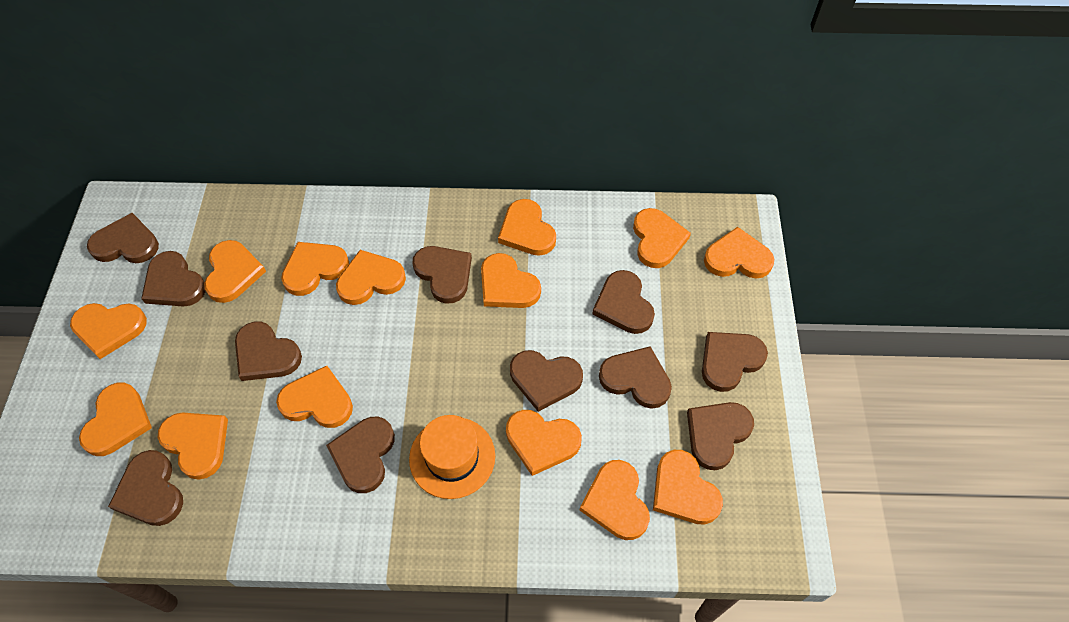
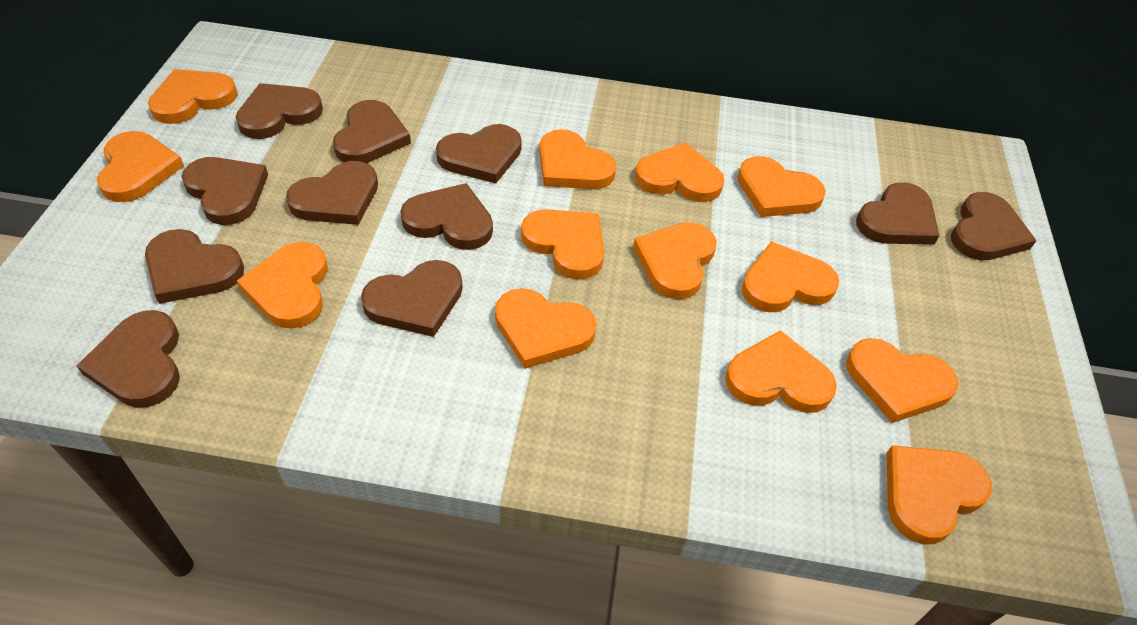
orange hat: [409,415,495,499] = 1 -> none = 0
orange heart: [70,303,147,359] [79,383,152,456] [158,413,228,480] [204,240,266,303] [276,366,353,428] [281,242,349,296] [336,250,406,305] [481,253,541,308] [498,199,556,256] [506,410,582,476] [580,460,650,540] [633,208,691,268] [653,450,723,525] [704,227,774,278] = 14 -> [97,131,184,202] [148,69,238,124] [237,242,328,329] [495,288,596,369] [521,209,604,280] [539,129,616,189] [633,222,717,299] [635,142,724,202] [725,330,837,413] [737,156,826,217] [741,241,839,312] [846,338,958,423] [887,445,992,544] = 13

